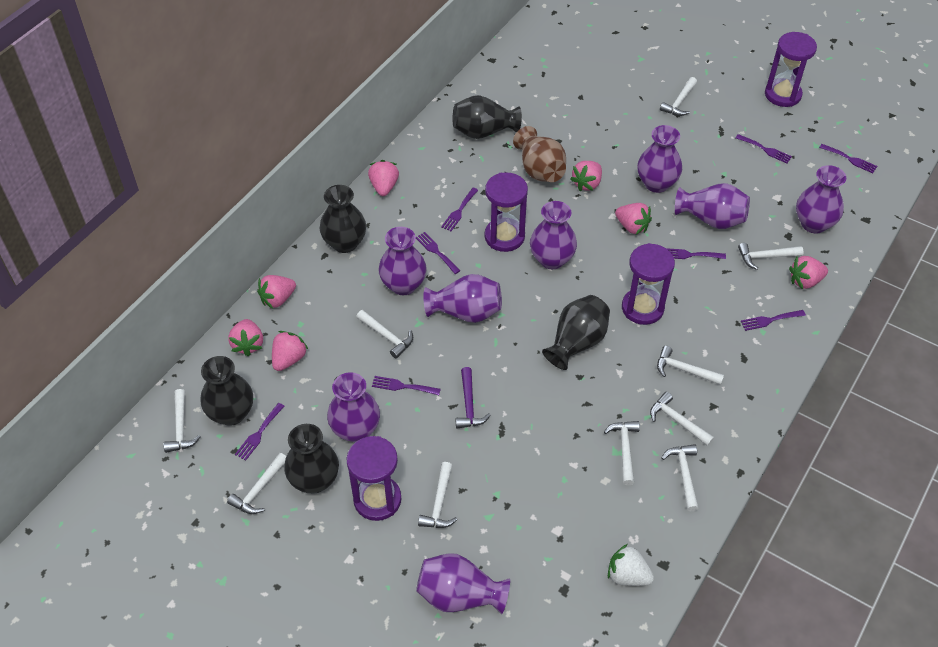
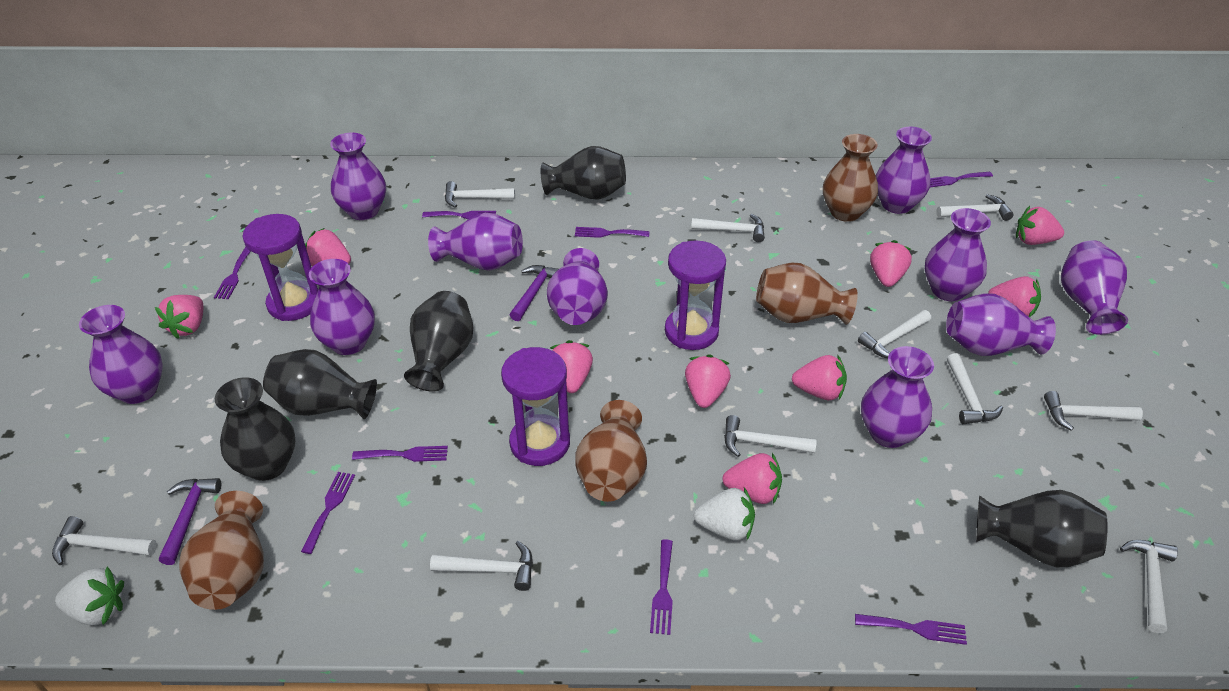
brown vase: [513,126,566,182] = 1 -> [179,491,264,610] [575,400,647,502] [756,262,858,325] [823,134,878,222] = 4
pink strawberry: [228,319,263,356] [257,275,296,309] [272,331,308,371] [368,160,399,196] [570,161,602,191] [615,203,652,235] [789,256,828,289] = 7 -> [155,295,203,339] [305,228,351,266] [550,340,593,393] [685,354,731,408] [722,453,782,504] [792,355,847,400] [870,240,912,287] [988,276,1041,317] [1016,206,1064,245] = 9
purple hammer: [455,367,491,428] = 1 -> [159,478,221,565] [510,265,558,321] = 2
purple hourglass: [347,436,401,521] [484,172,528,252] [622,243,675,325] [765,32,817,107] = 4 -> [243,214,318,321] [501,347,570,466] [665,240,726,350] = 3
purple vase: [327,372,380,442] [378,227,427,295] [416,553,510,614] [423,274,502,323] [530,201,577,269] [637,125,682,193] [675,183,750,229] [796,165,846,233] = 8 -> [79,305,163,404] [309,259,375,355] [330,133,386,220] [428,213,523,271] [547,248,608,325] [861,346,934,448] [876,127,932,214] [925,208,991,301] [946,293,1056,356] [1061,240,1128,335] = 10
white strawberry: [608,544,654,586] = 1 -> [55,567,124,625] [694,488,755,541] = 2

